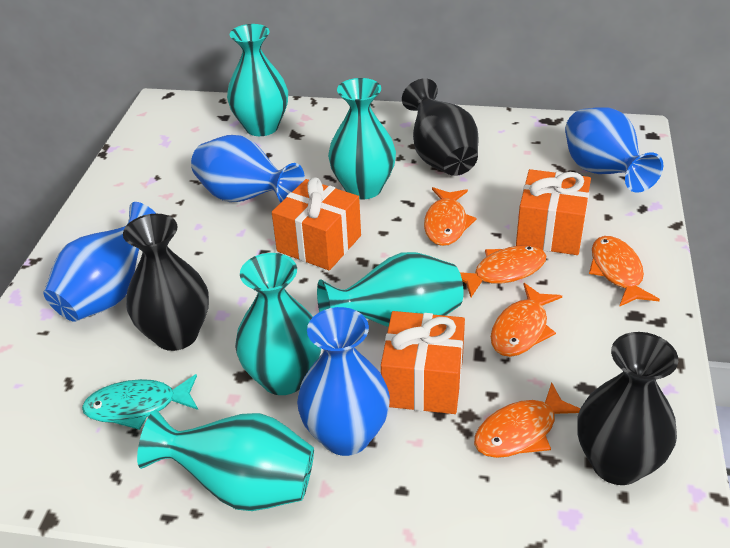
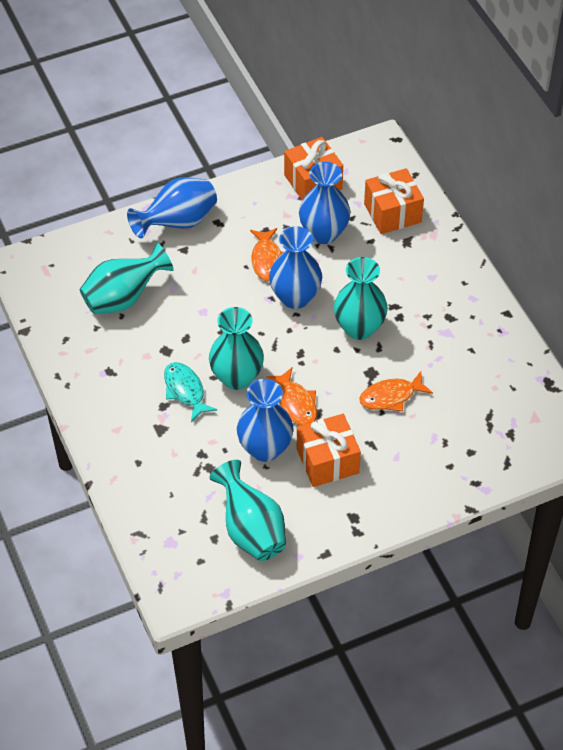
black vase: [123,214,209,351] [402,78,479,176] [577,332,678,485] = 3 -> none = 0
orange fish: [424,187,477,246] [460,245,546,297] [474,382,580,458] [491,283,562,357] [589,236,660,307] = 5 -> [250,228,284,281] [266,367,317,426] [359,371,433,411] = 3
turquoise vase: [137,410,314,511] [227,24,288,136] [235,253,321,395] [317,252,464,327] [328,78,396,199] = 5 -> [80,243,174,314] [209,307,264,390] [209,460,286,561] [334,257,388,340] = 4

